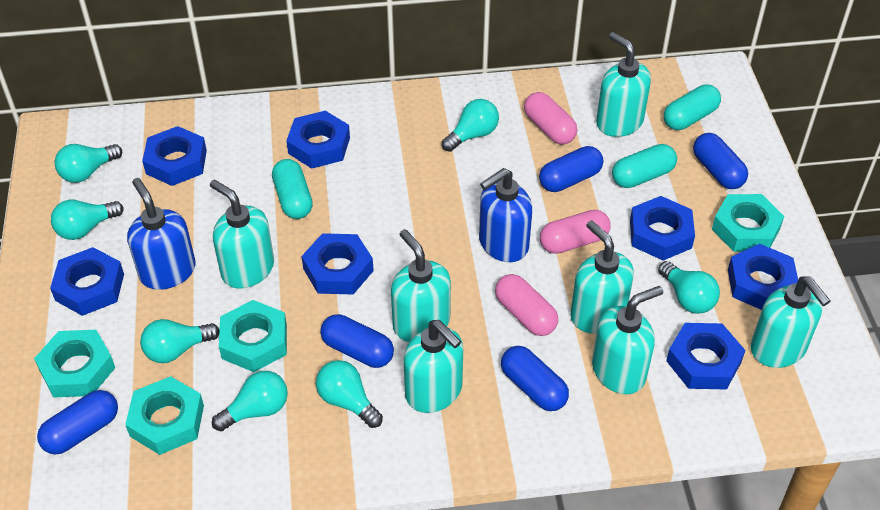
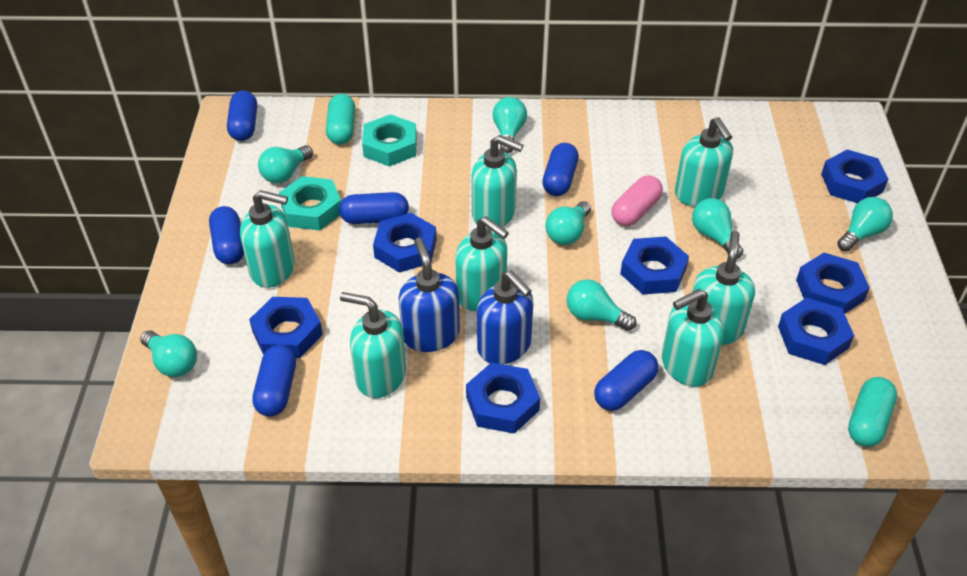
blue capsule: [37,390,118,455] [320,314,394,368] [501,346,569,411] [539,146,603,192] [693,133,748,189] = 5 -> [209,206,244,264] [227,90,257,141] [252,345,296,417] [339,192,409,224] [542,143,579,196] [594,350,658,411] = 6
pink capsule: [495,274,558,336] [524,92,577,145] [540,210,611,254] = 3 -> [611,175,663,226] = 1
turquoise capsule: [272,159,313,219] [612,144,677,188] [664,84,721,130] = 3 -> [326,94,355,145] [848,377,897,447] = 2
turquoise nut: [34,330,115,398] [125,376,204,455] [219,300,287,372] [712,194,784,252] = 4 -> [279,176,341,231] [362,114,417,166] = 2

